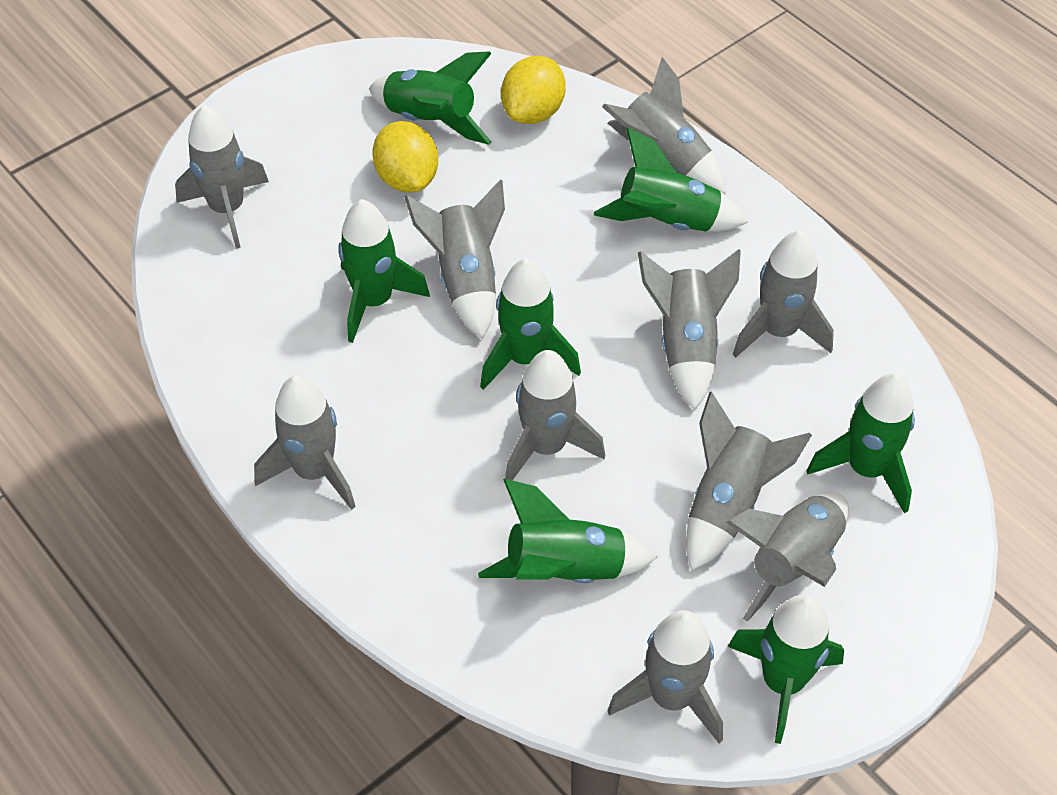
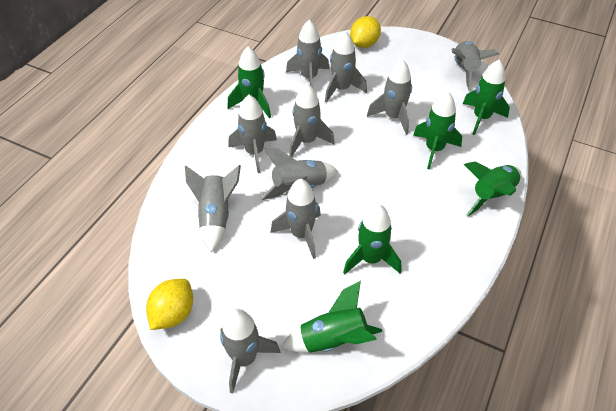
green rocket: [338,199,430,343] [369,51,492,145] [478,479,657,583] [480,259,581,390] [594,128,748,232] [728,594,844,744] [807,373,915,514] = 7 -> [227,46,271,118] [281,281,382,353] [343,204,401,274] [413,92,462,169] [463,60,510,135] [464,162,521,216] = 6

